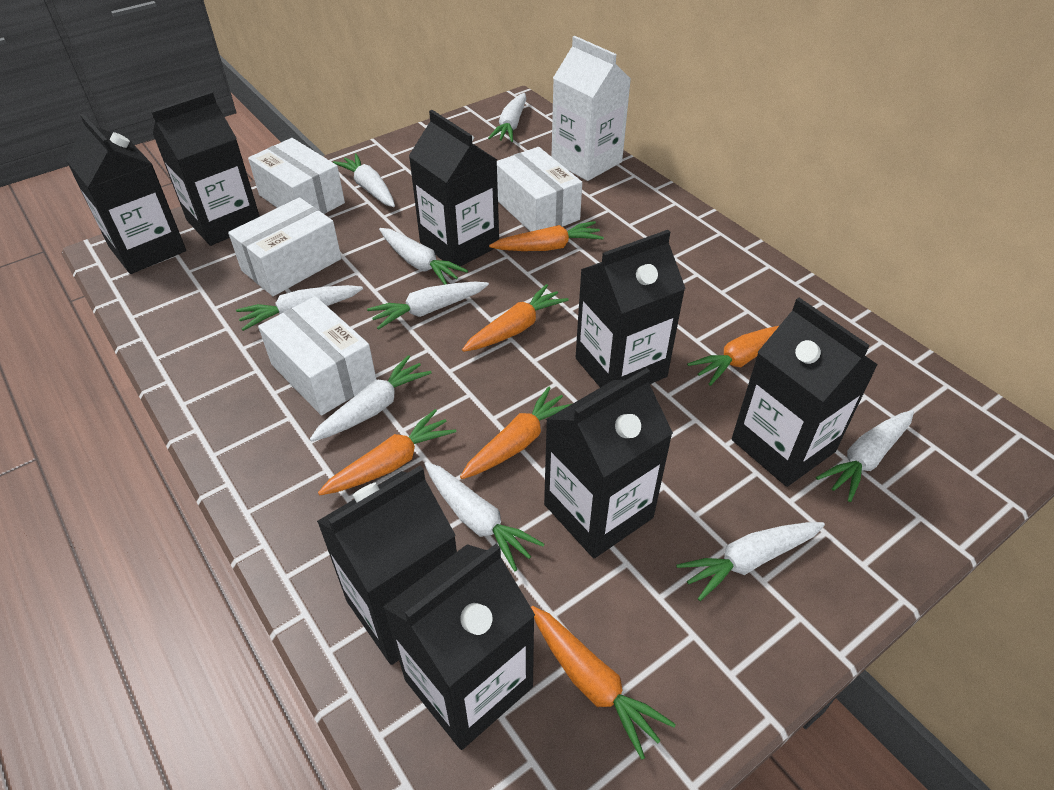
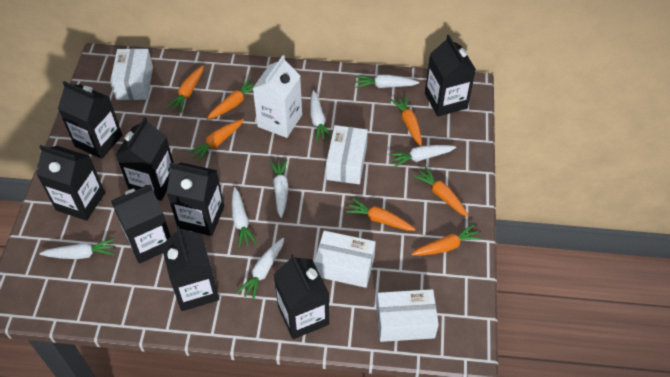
orange carrot: [318,409,456,495] [460,386,571,479] [462,284,569,352] [489,221,604,251] [531,606,676,760] [687,326,779,386] = 6 -> [167,65,204,113] [187,119,244,162] [207,78,255,119] [345,198,416,231] [390,95,422,146] [411,224,483,256] [413,166,468,217] = 7
white carrot: [236,285,363,331] [310,355,432,442] [333,154,395,207] [367,282,489,330] [379,228,468,285] [425,462,545,571] [488,93,526,142] [676,522,825,601] [816,410,914,502] = 9 -> [39,238,115,259] [232,187,258,248] [237,238,284,301] [270,159,289,218] [310,90,332,142] [355,75,419,88] [388,145,456,168] = 7

